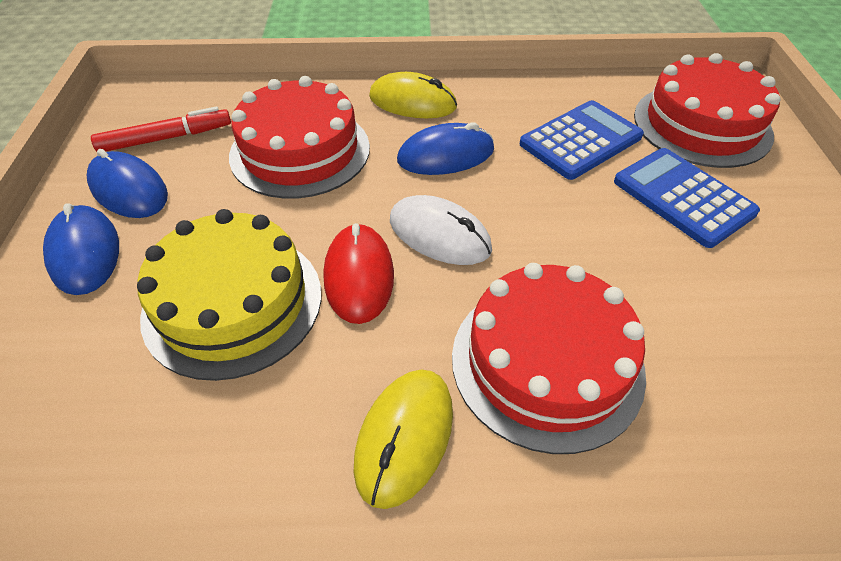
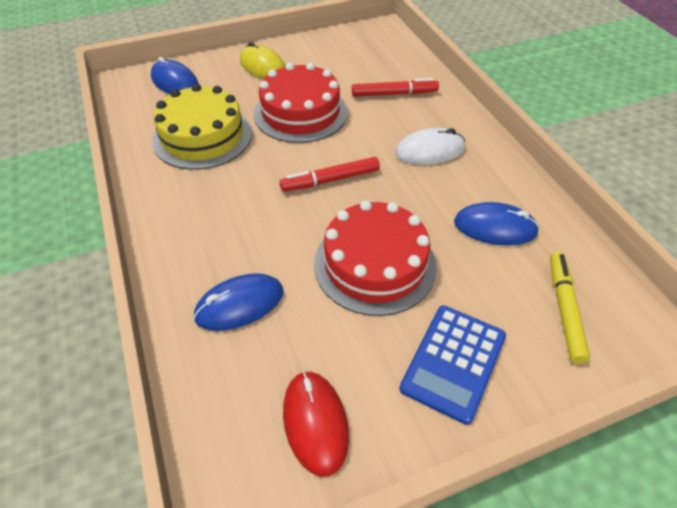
blue calculator: [520,100,644,180] [614,148,760,248] = 2 -> [399,305,506,425] = 1
red cake: [229,76,370,199] [452,263,646,454] [634,53,781,168] = 3 -> [254,63,348,143] [314,200,437,316] = 2
red marker: [91,107,231,152] = 1 -> [280,157,380,191] [352,78,439,97] = 2
yellow marker: none = 0 -> [550,252,590,363] = 1
yellow mouse: [353,369,453,509] [369,72,457,118] = 2 -> [240,42,286,79] = 1

